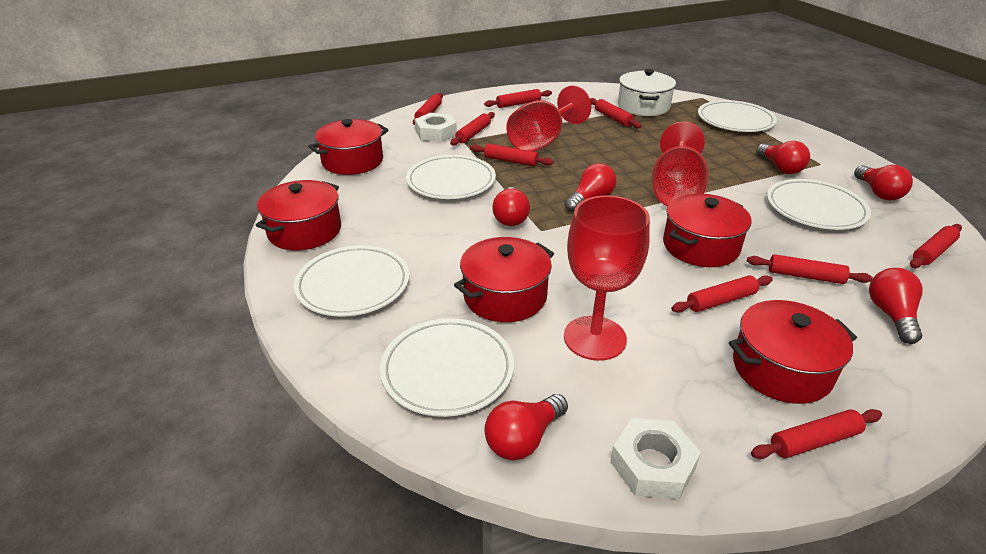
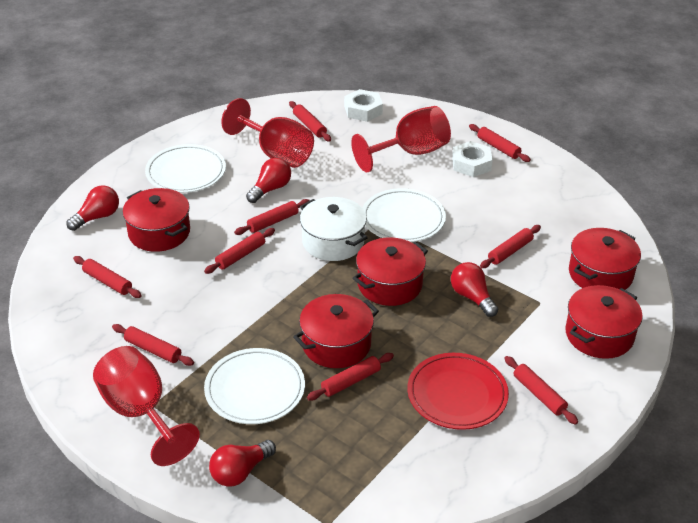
red light bulb: [484,394,568,460] [492,187,530,226] [565,163,616,212] [756,141,810,174] [854,165,913,200] [869,268,923,344] = 6 -> [67,186,119,231] [209,440,276,487] [246,158,291,203] [451,262,498,317] = 4
red plate: none = 0 -> [407,353,509,430] = 1
white plate: [294,245,410,317] [380,318,514,417] [406,155,496,199] [698,100,777,132] [767,179,871,230] = 5 -> [145,144,226,193] [204,348,305,424] [363,189,446,242] = 3

